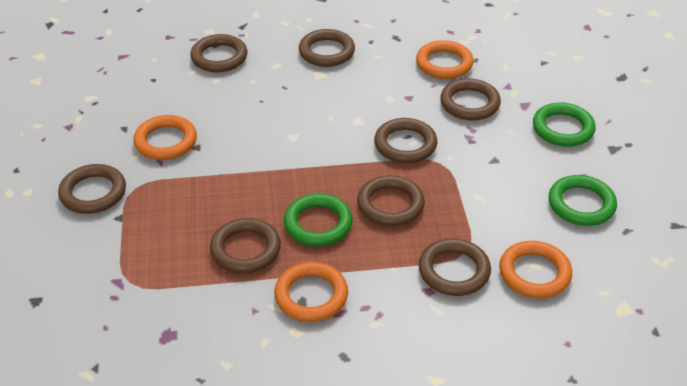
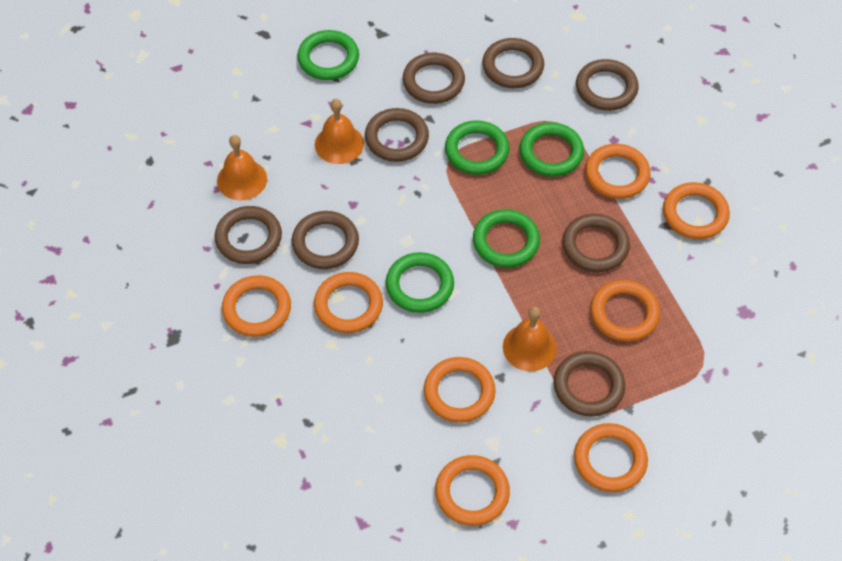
green ring: [284,193,353,246] [533,102,596,147] [549,175,617,226] = 3 -> [297,30,359,80] [386,252,454,313] [445,120,509,175] [473,209,540,268] [519,122,584,177] = 5
orange bell: none = 0 -> [217,135,267,201] [315,99,364,164] [503,306,557,371] = 3
orange ring: [133,115,197,160] [274,262,348,322] [416,40,474,79] [499,241,572,298] = 4 -> [222,275,291,337] [314,272,383,333] [424,357,496,423] [435,455,510,526] [574,423,648,492] [585,144,651,199] [590,280,660,342] [663,182,730,239] = 8

